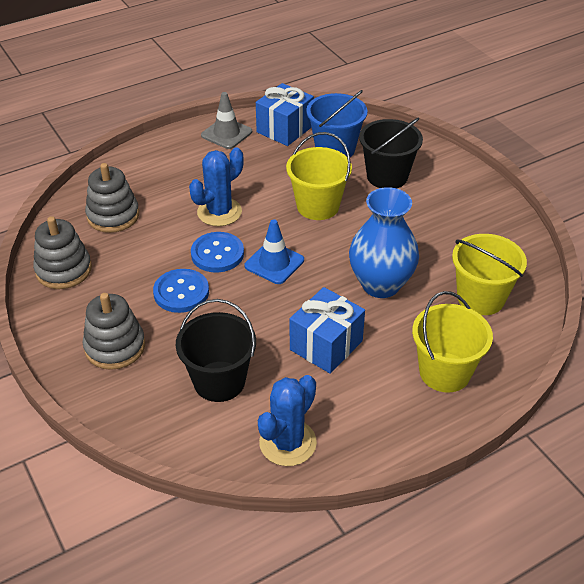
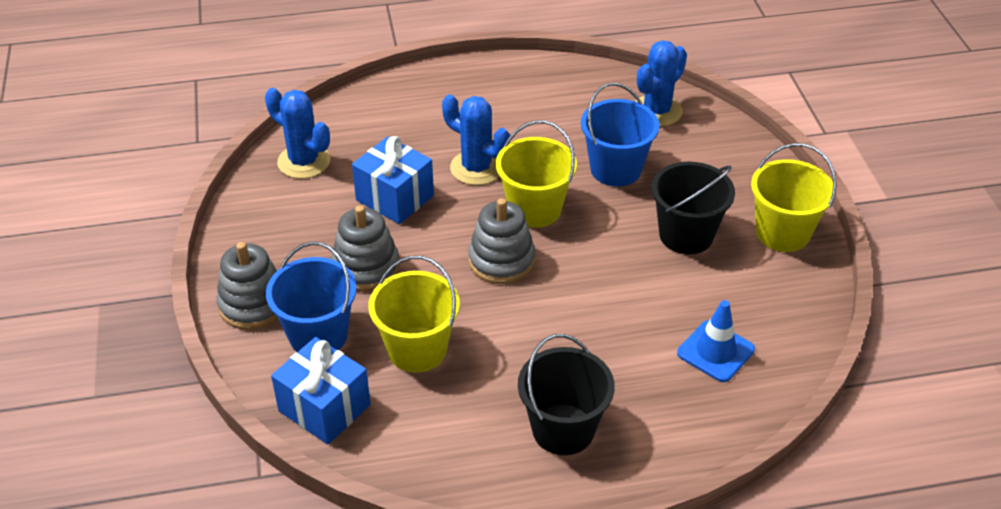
blue bucket: [306,90,368,157] = 1 -> [266,242,357,352] [581,83,659,187] = 2
blue button: [153,269,209,313] [191,232,244,273] = 2 -> none = 0
blue cactus: [189,147,244,226] [258,375,317,466] = 2 -> [265,88,330,179] [442,95,510,185] [635,40,687,127] = 3
blue vase: [349,187,419,298] = 1 -> none = 0
grey traffic cone: [201,92,252,149] = 1 -> none = 0

